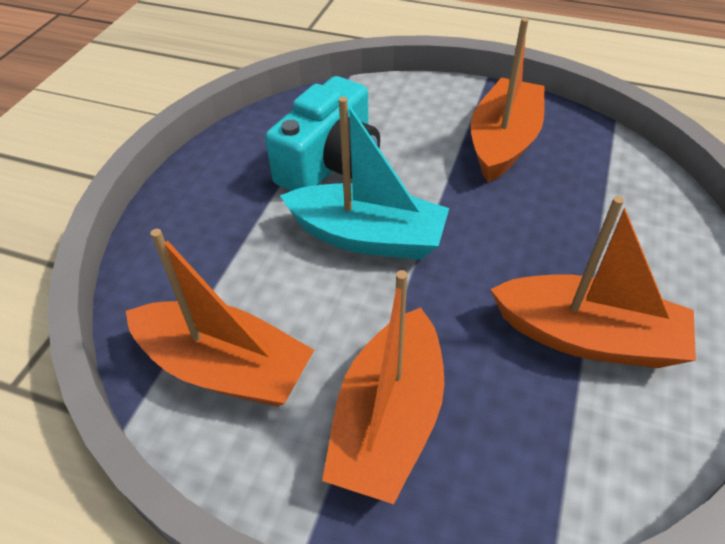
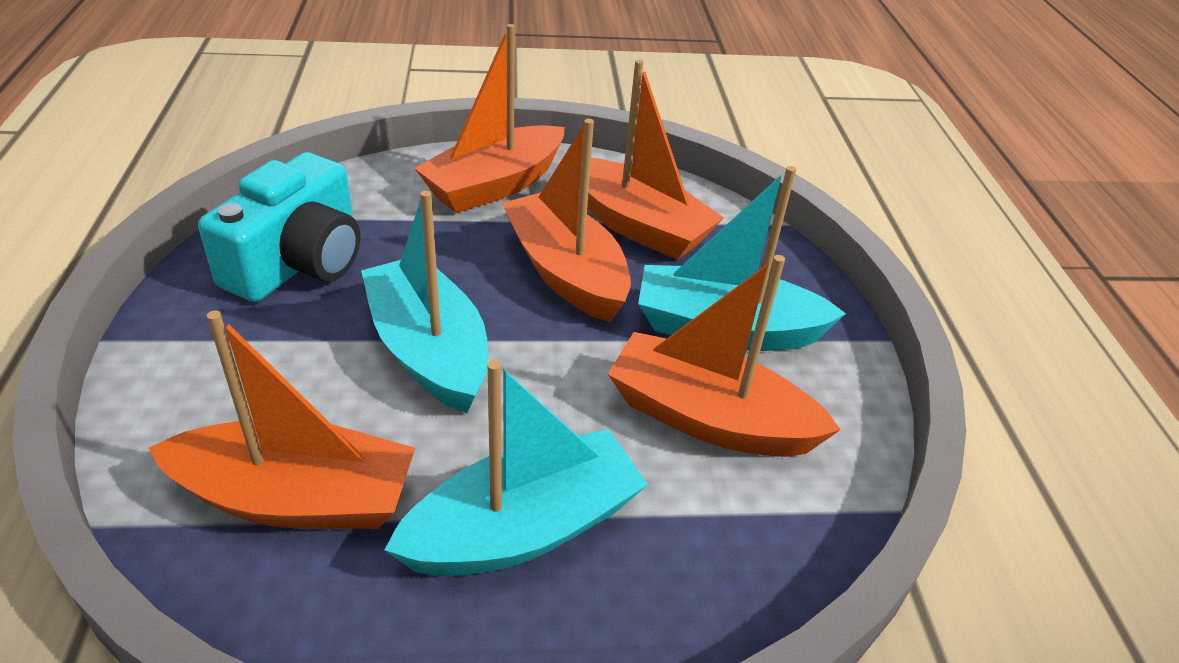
orange boat: [126,229,314,407] [322,270,444,504] [471,18,545,182] [490,196,696,368] = 4 -> [149,310,415,529] [414,24,565,213] [502,119,631,322] [587,60,724,260] [608,255,841,457] = 5
turquoise boat: [280,97,449,260] = 1 -> [361,190,488,414] [384,360,648,577] [638,166,846,351] = 3

